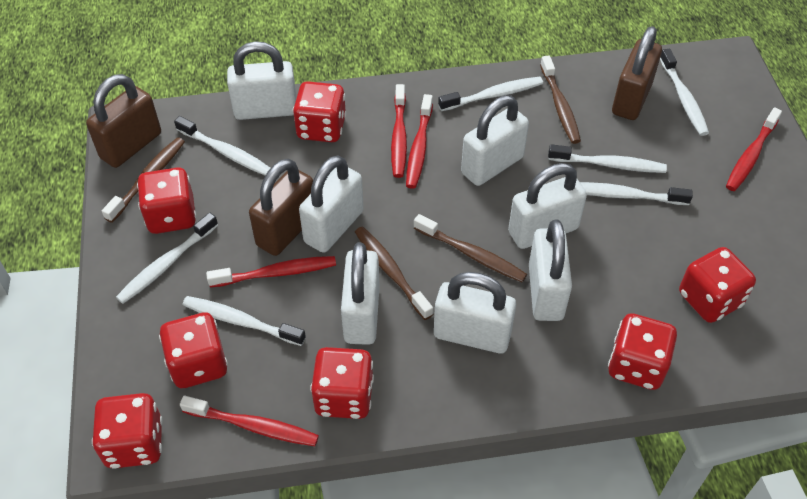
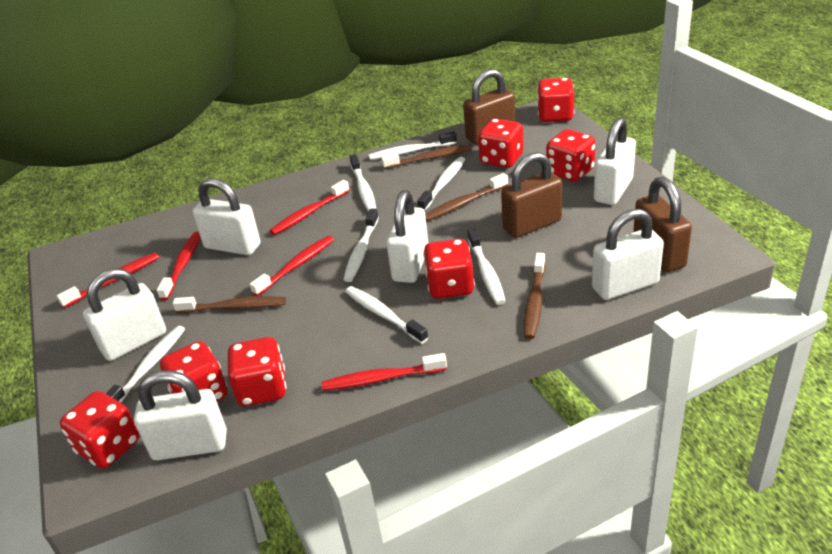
white padlock: [227,41,297,120] [299,155,364,253] [341,242,380,345] [434,272,516,354] [461,95,529,186] [508,163,587,249] [529,220,572,321] = 7 -> [83,268,166,361] [134,370,227,460] [193,178,261,255] [386,190,428,283] [592,209,664,300] [594,118,636,205] = 6

